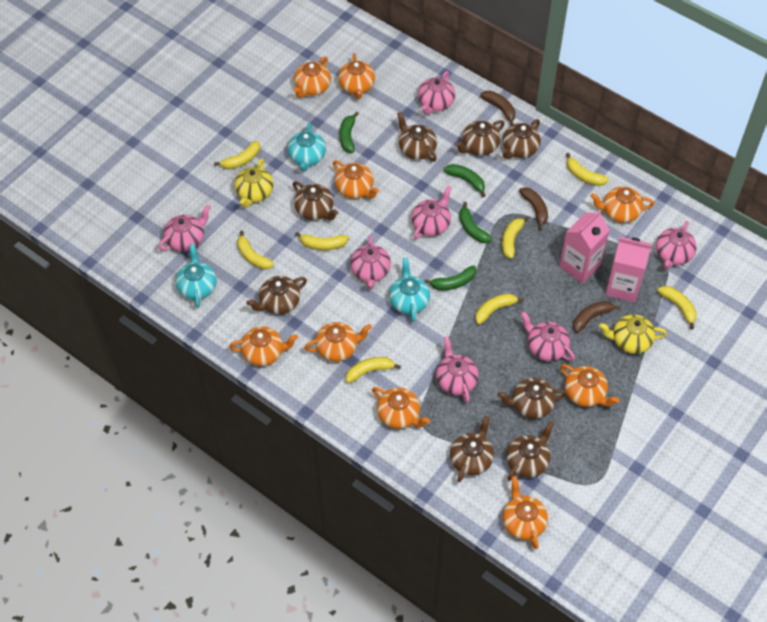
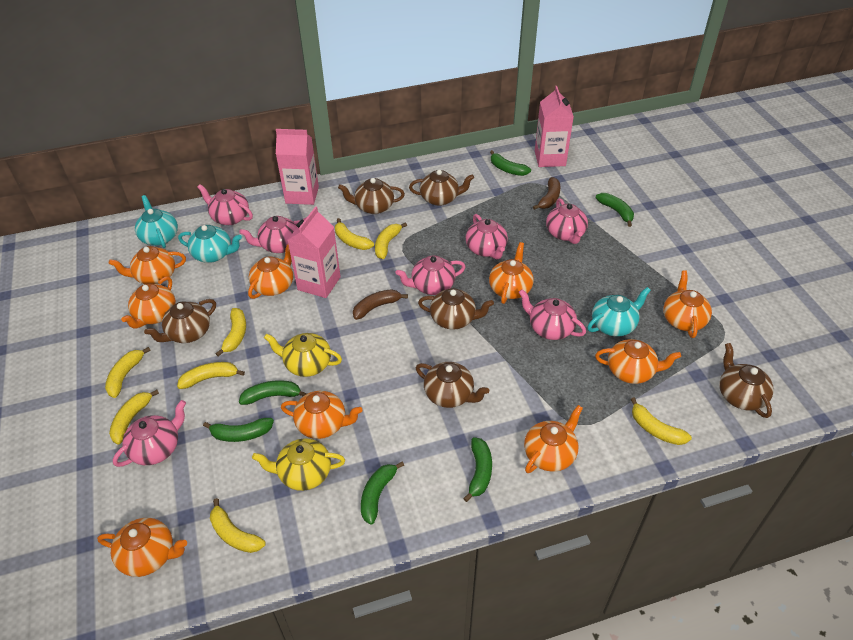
brown banana: [480,91,515,126] [519,187,548,230] [573,301,621,333] = 3 -> [353,289,408,320] [533,177,561,210] = 2
brown teapot: [246,276,307,314] [293,181,338,220] [397,112,437,162] [450,415,494,482] [455,120,504,156] [498,378,567,419] [501,119,541,159] [506,422,554,481] = 8 -> [144,299,216,343] [338,178,405,214] [409,170,474,206] [416,362,489,408] [418,288,494,330] [720,343,774,418] = 6
green banana: [339,112,359,153] [424,265,476,290] [444,164,486,197] [459,202,492,243] = 4 -> [203,418,274,442] [239,380,307,405] [361,462,404,524] [463,437,492,502] [490,150,531,176] [596,193,634,227] = 6
pink carton: [559,210,610,283] [605,236,652,303] = 2 -> [276,129,319,205] [288,206,341,298] [535,86,574,167] = 3

